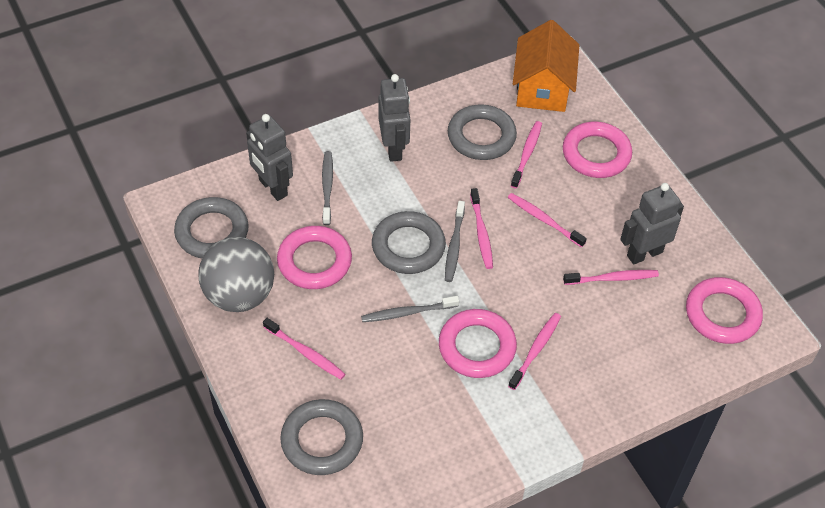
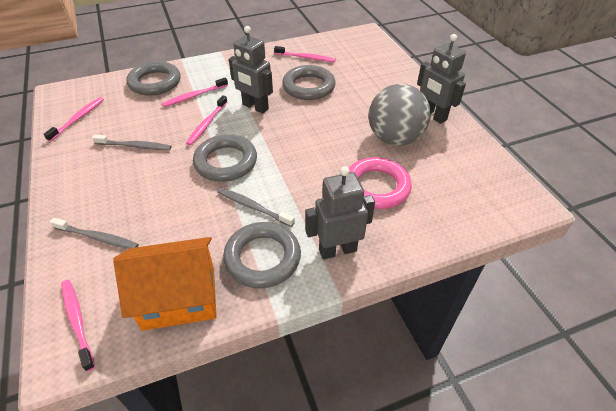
pink ring: [277,226,352,289] [439,309,517,378] [563,122,632,178] [686,277,763,344] = 4 -> [349,157,412,209] = 1
pink toothbrush: [263,318,345,379] [470,188,493,269] [508,193,587,247] [508,313,561,390] [511,121,542,189] [563,270,659,285] = 6 -> [44,97,104,142] [61,280,95,372] [162,78,228,107] [186,95,227,145] [274,46,336,62] = 5

